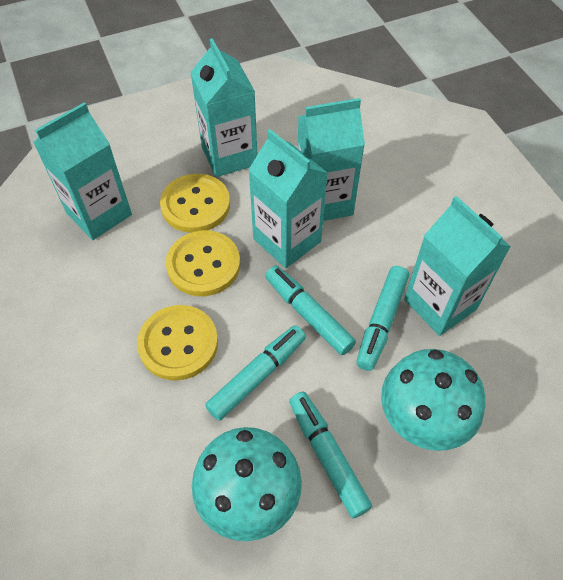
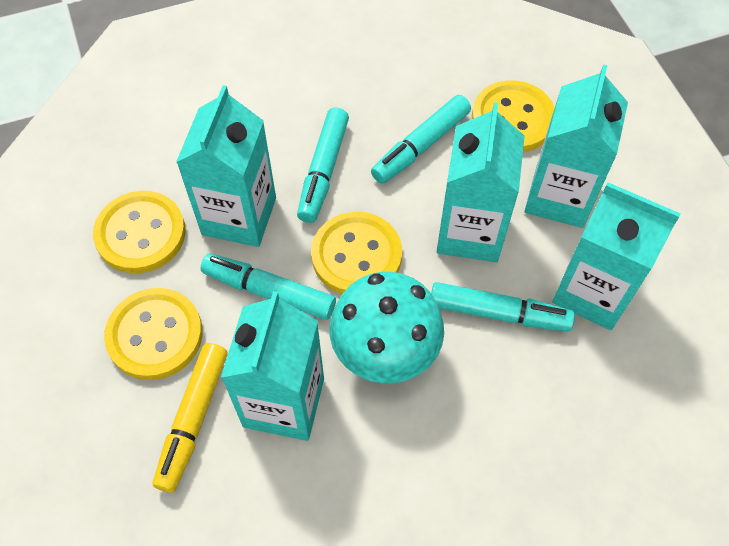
turquoise mushroom: [192,427,302,541] [381,349,485,451] = 2 -> [330,272,444,383] = 1
yellow button: [137,305,218,381] [160,174,230,233] [166,230,240,296] = 3 -> [93,191,186,273] [104,288,203,380] [311,212,402,294] [472,80,555,152] = 4
yellow marker: none = 0 -> [153,343,228,493] = 1

